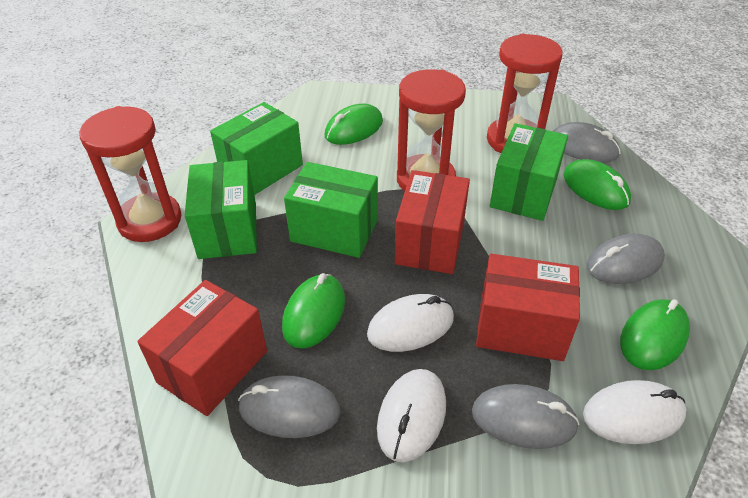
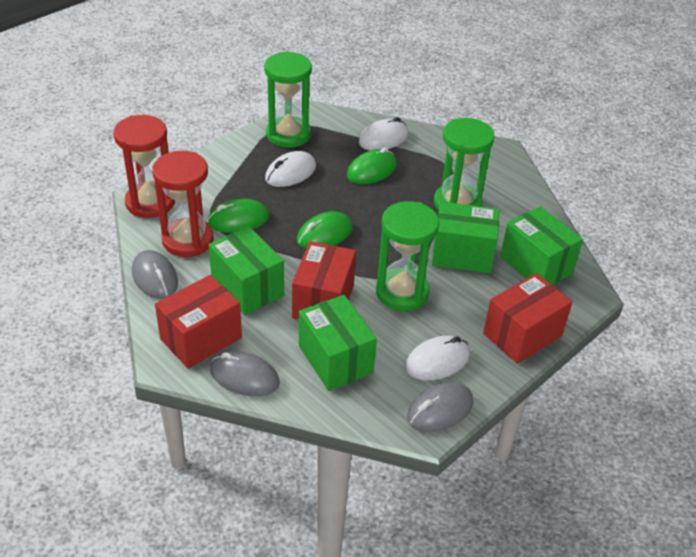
green hourglass: none = 0 -> [264,51,312,148] [376,201,439,311] [434,118,495,211] = 3
green mouse: [282,273,345,348] [325,104,383,145] [563,159,631,210] [620,299,690,370] = 4 -> [207,199,269,233] [297,211,353,249] [347,148,397,184] = 3
grey mouse: [238,375,340,438] [472,384,580,449] [553,122,621,163] [587,234,665,284] = 4 -> [132,250,178,299] [210,351,280,397] [407,382,473,432] = 3
red hourglass: [79,106,181,242] [397,69,466,191] [487,34,563,153] = 3 -> [113,115,175,218] [152,151,214,257] = 2

